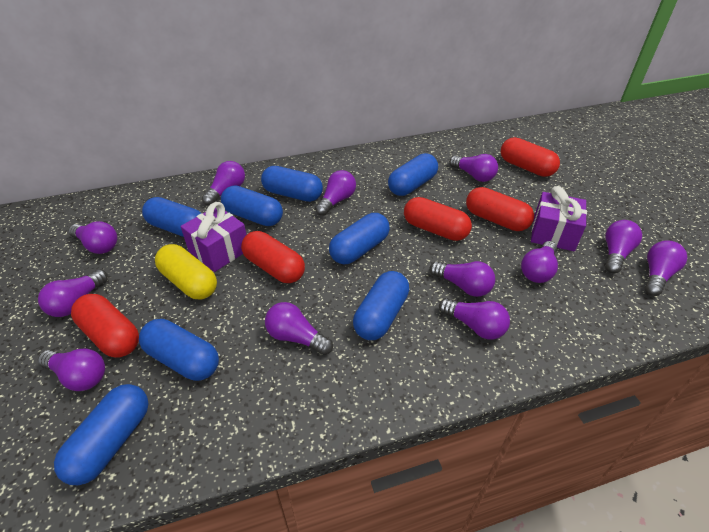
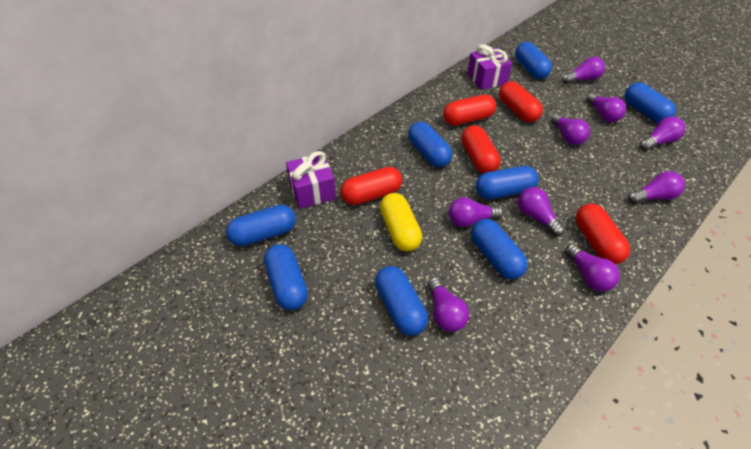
purple light bulb: [38,269,108,317] [38,348,105,391] [68,221,117,254] [202,161,245,205] [265,302,333,355] [315,170,356,216] [430,261,495,297] [439,298,510,339] [449,154,498,182] [521,241,558,283] [605,220,642,273] [645,240,687,296] = 12 -> [427,277,469,332] [449,197,503,227] [518,187,565,236] [550,114,590,145] [562,57,605,84] [565,244,620,292] [586,93,626,122] [628,171,685,204] [639,116,685,151] = 9

